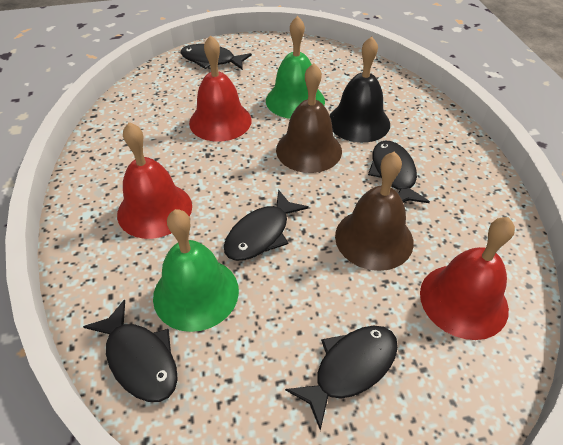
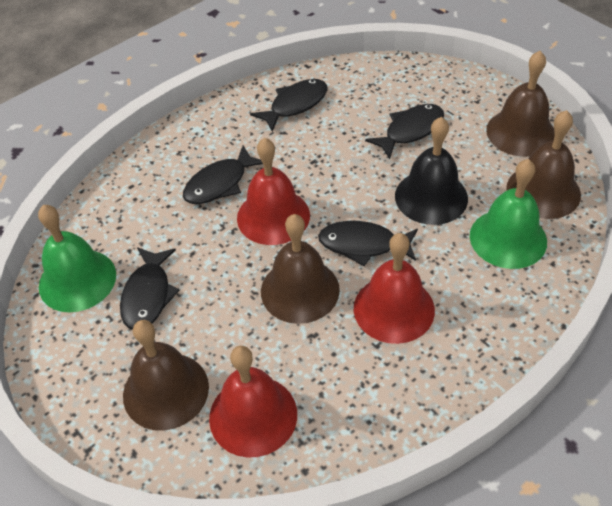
brown bell: [276,63,342,173] [335,152,414,271] = 2 -> [123,320,209,431] [261,214,340,324] [486,51,555,157] [506,110,581,219] = 4

